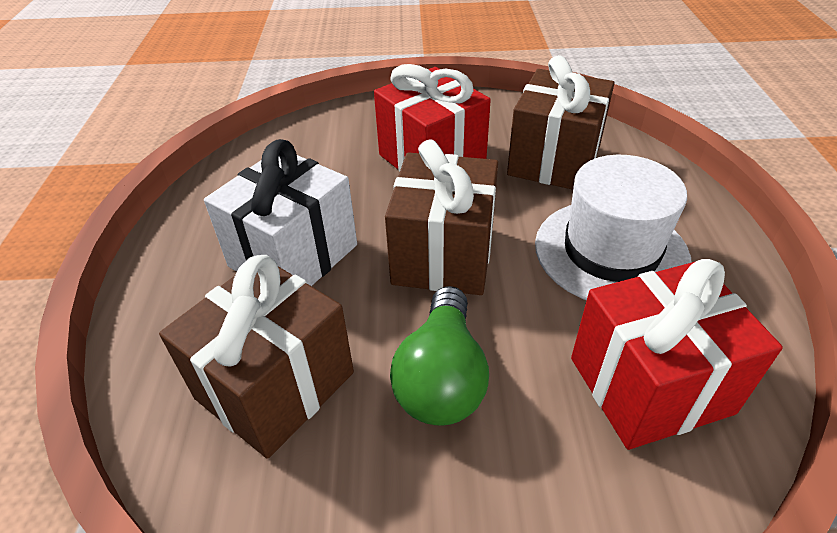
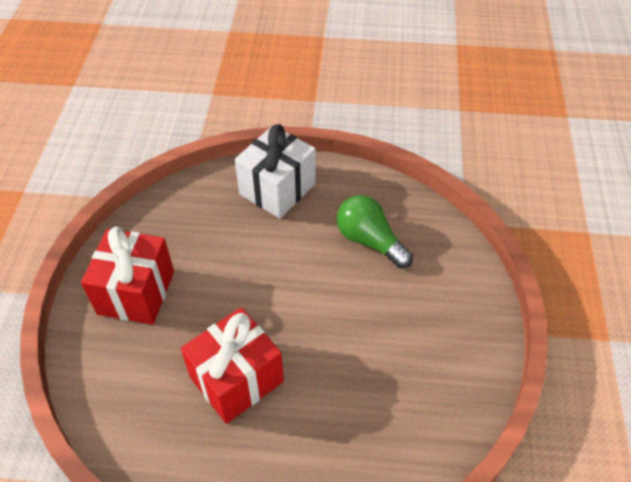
brown gift: [159,255,354,459] [385,140,498,295] [507,55,614,190] = 3 -> none = 0
white hat: [535,155,691,300] = 1 -> none = 0

